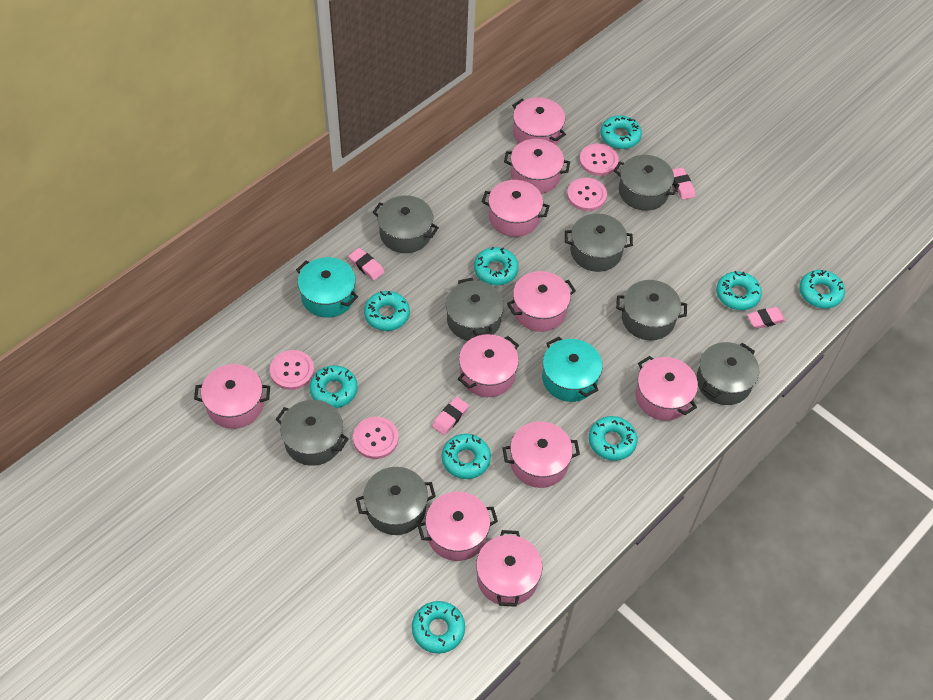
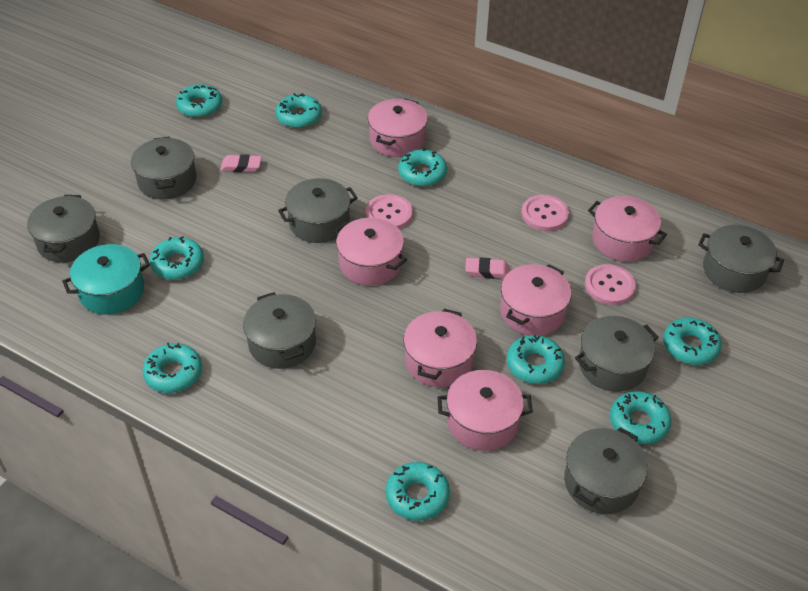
grey pot: [276,400,349,466] [356,467,436,535] [372,195,439,253] [446,278,504,341] [565,213,633,272] [614,155,680,211] [616,280,687,340] [696,342,759,405] = 8 -> [27,195,100,263] [131,137,196,200] [243,292,316,369] [278,178,358,243] [564,427,648,514] [575,316,659,392] [698,225,784,293] = 7
pink button: [270,350,314,390] [353,417,399,459] [567,178,607,211] [579,144,619,176] = 4 -> [366,194,413,229] [522,195,569,231] [585,264,636,305] = 3
pink eraser: [349,248,385,281] [432,397,469,435] [672,167,695,200] [747,307,786,329] = 4 -> [220,154,262,172] [465,257,510,279] = 2
pink pot: [194,364,270,429] [418,492,498,561] [458,334,519,397] [476,530,543,607] [482,180,550,237] [503,421,580,488] [504,139,570,194] [507,271,576,332] [512,97,566,145] [636,356,698,421] = 10 -> [334,218,407,286] [368,99,428,157] [404,309,477,387] [438,370,533,451] [500,264,571,336] [588,196,667,262] = 6
turquoise pot: [296,257,358,318] [542,337,603,402] = 2 -> [62,244,150,315] = 1

